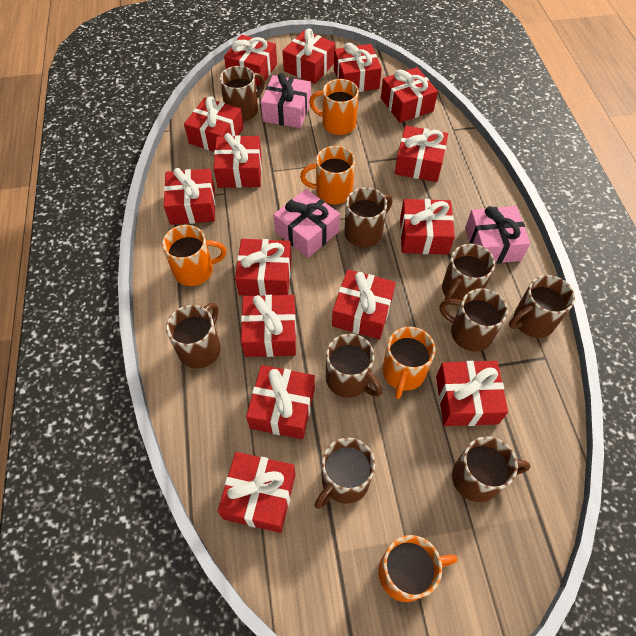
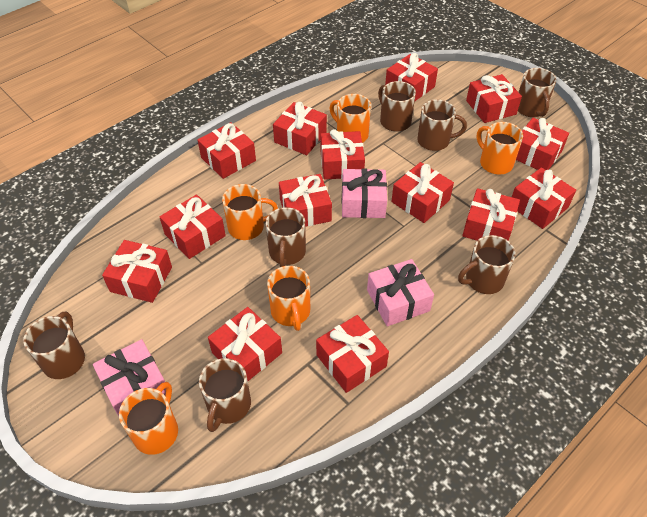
brown mug: [166,303,221,369] [219,66,265,121] [315,438,375,509] [326,334,382,398] [344,187,392,248] [440,288,508,352] [442,244,495,301] [452,436,530,502] [509,275,575,338] = 9 -> [23,312,85,379] [199,358,251,432] [266,207,306,267] [378,81,416,132] [417,99,467,151] [458,235,516,294] [518,68,557,117] = 7
red gift: [164,168,215,225] [184,96,244,152] [213,133,262,188] [218,452,295,533] [224,34,277,86] [235,239,292,296] [241,295,296,357] [246,365,315,439] [283,28,335,84] [332,269,396,339] [334,42,382,92] [381,67,438,123] [395,126,448,182] [400,199,455,255] [436,361,508,426] = 15 -> [102,240,172,303] [159,195,226,259] [197,122,256,179] [208,307,282,381] [273,102,327,155] [279,174,332,227] [316,315,389,393] [320,129,365,180] [385,53,438,101] [391,162,454,223] [462,188,520,241] [466,74,522,123] [512,167,576,229] [516,118,569,170] = 14

